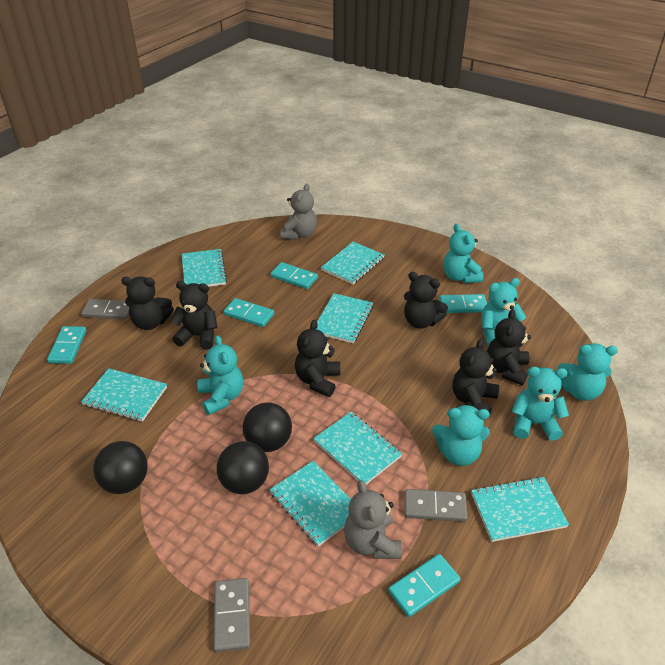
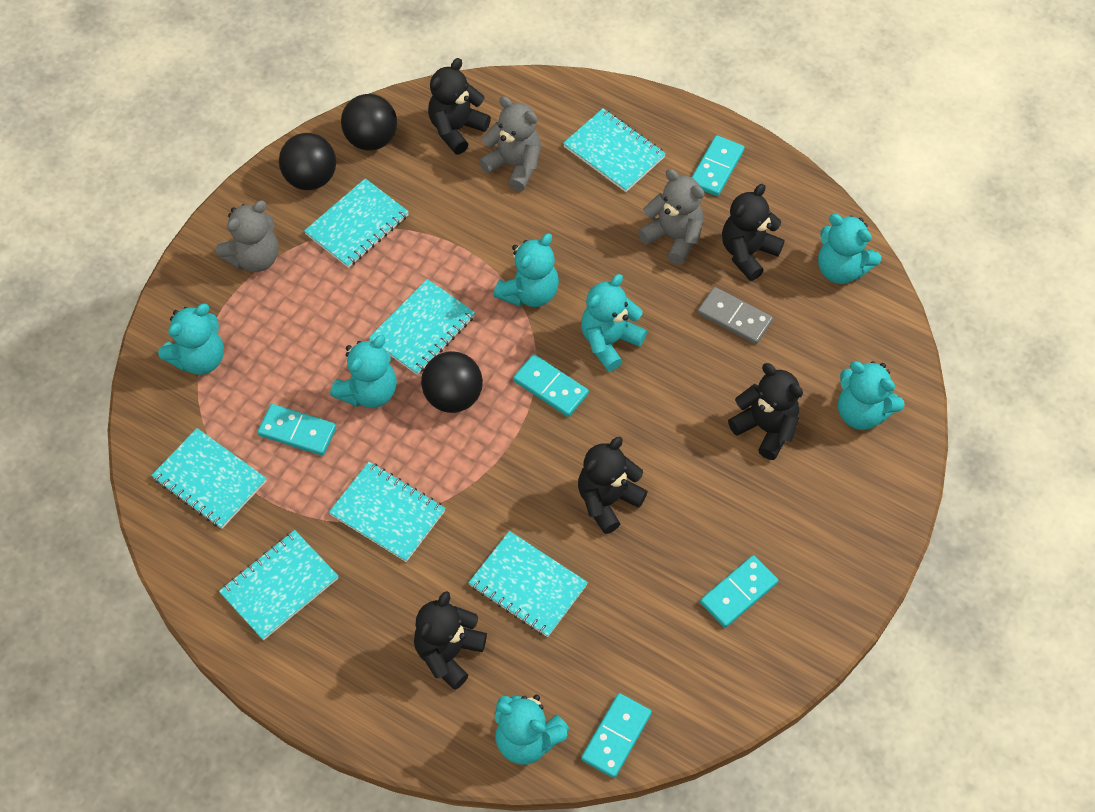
black teddy bear: [121,276,174,330] [170,281,217,350] [295,320,340,397] [404,272,448,329] [452,339,499,413] [487,309,531,386] = 6 -> [414,591,487,690] [428,58,491,154] [578,437,648,534] [722,184,785,281] [728,363,803,460] = 5
grey domino: [81,299,129,320] [213,578,250,652] [404,489,468,522] = 3 -> [697,287,773,344] = 1
grey teddy bear: [280,183,317,240] [344,480,402,559] = 2 -> [216,200,279,272] [479,96,541,191] [638,169,705,265] = 3
turquoise teddy bear: [197,335,243,415] [432,404,490,466] [443,224,484,283] [481,278,526,347] [511,367,569,441] [558,343,618,401] = 6 -> [158,304,224,375] [330,335,396,408] [493,233,559,307] [494,695,570,765] [581,274,647,371] [818,214,881,284] [838,361,905,430] = 7

